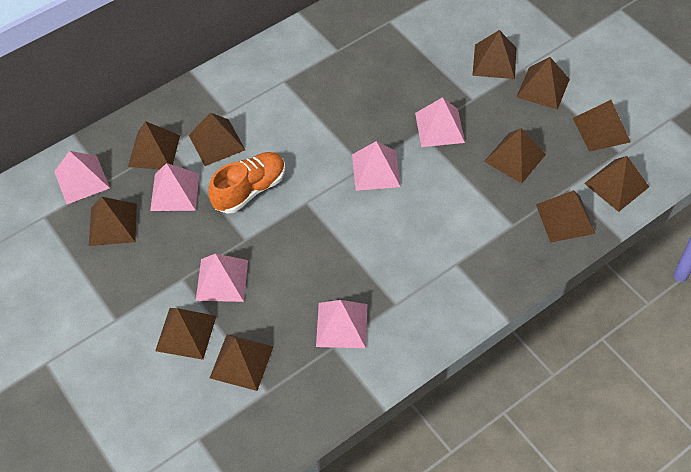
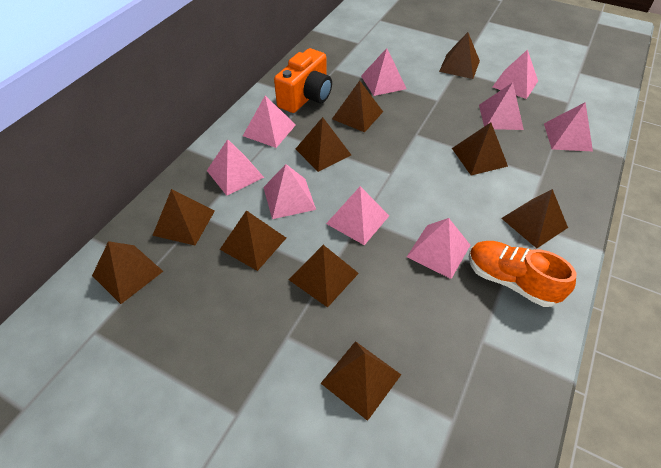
brown pyramid: [89,197,137,246] [128,121,180,169] [155,308,216,360] [189,113,245,166] [210,334,274,391] [472,30,516,79] [484,128,546,183] [516,57,570,110] [536,190,595,243] [573,100,631,152] [584,156,649,212] = 11 -> [92,241,163,304] [152,189,215,245] [220,210,286,271] [289,245,359,308] [296,117,351,172] [321,341,401,421] [332,81,383,132] [439,32,480,79] [452,123,508,175] [501,189,568,248] = 10
orange camera: none = 0 -> [274,48,332,113] = 1
pink pyramid: [54,151,110,204] [150,163,199,211] [196,254,248,302] [316,300,367,348] [352,141,401,191] [415,97,465,147] = 6 -> [207,139,264,196] [243,96,296,148] [263,164,316,219] [326,186,389,245] [361,48,407,96] [407,218,470,279] [479,82,524,130] [492,49,538,99] [544,102,593,152] = 9

